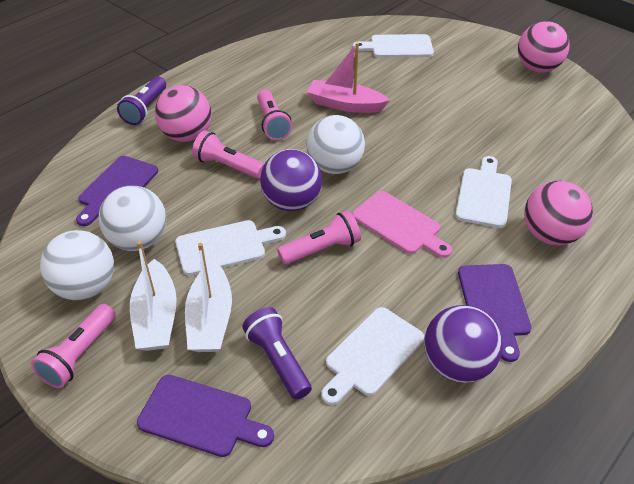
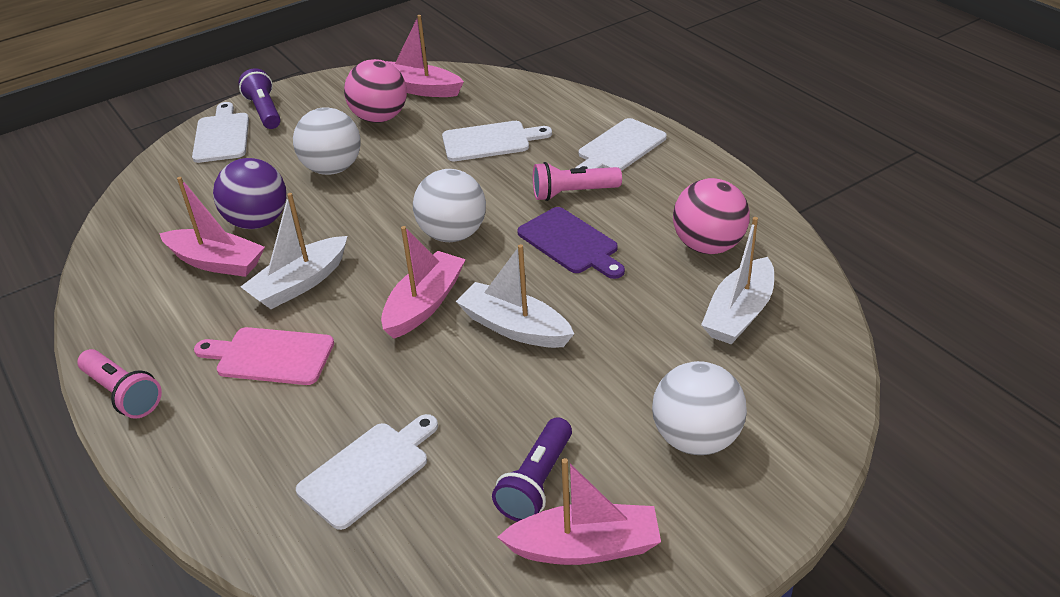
pink ball: [155,85,212,142] [518,21,570,73] [524,181,593,245] = 3 -> [344,59,407,123] [673,178,750,254] = 2
pink boat: [307,42,390,113] = 1 -> [159,177,265,277] [381,226,466,339] [387,15,464,97] [497,458,661,565] = 4
pink flashlight: [31,304,116,388] [192,130,264,179] [257,90,292,140] [277,211,361,265] = 4 -> [77,349,162,419] [533,162,622,201] = 2
purple ball: [260,149,322,211] [424,305,503,383] = 2 -> [213,158,286,229] = 1
purple cutting board: [76,156,158,226] [137,375,274,457] [458,264,531,362] = 3 -> [517,207,625,279] = 1
white boat: [130,241,177,351] [185,243,232,352] = 2 -> [241,193,347,309] [456,244,574,348] [701,217,774,345] = 3

